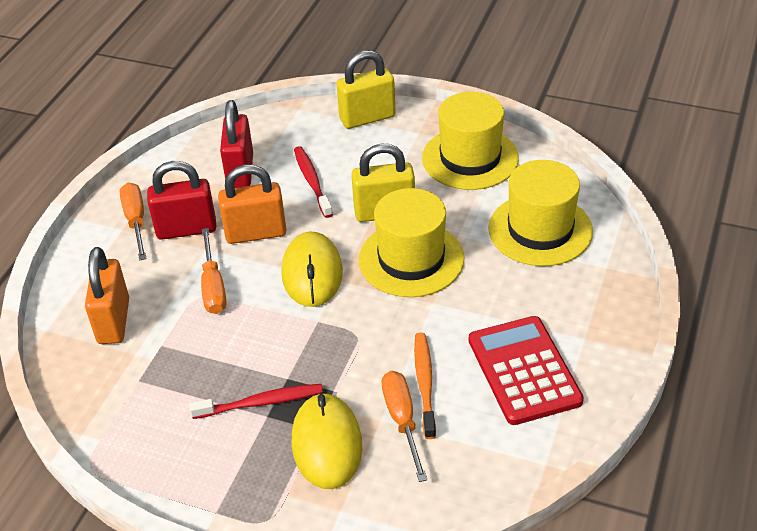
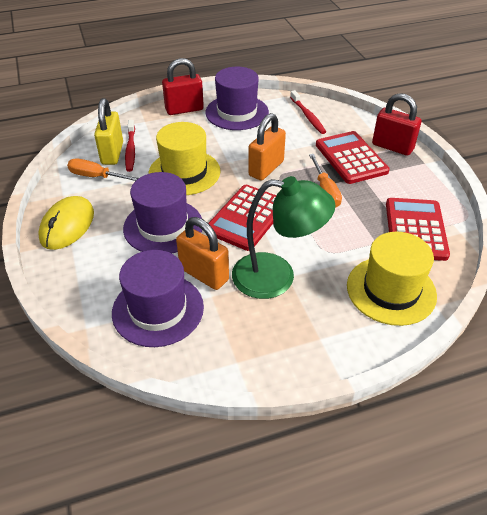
green lamp: none = 0 -> [232,176,335,299] = 1
orange screwdriver: [120,183,147,260] [201,228,226,314] [382,371,427,482] = 3 -> [67,159,139,181] [309,154,342,208] = 2
orange toothbrush: [414,333,436,439] = 1 -> none = 0
purple hat: none = 0 -> [112,250,204,347] [123,172,202,253] [205,67,269,130] = 3
red calculator: [469,316,584,425] = 1 -> [208,185,276,251] [316,131,390,184] [386,198,450,261] = 3
yellow hat: [359,188,465,297] [422,92,519,190] [488,160,593,266] = 3 -> [149,122,221,195] [347,232,437,326] = 2
yellow mouse: [281,232,343,307] [292,393,362,489] = 2 -> [38,196,94,250] = 1
yellow padlock: [336,50,396,129] [351,144,415,222] = 2 -> [94,98,123,165] = 1

